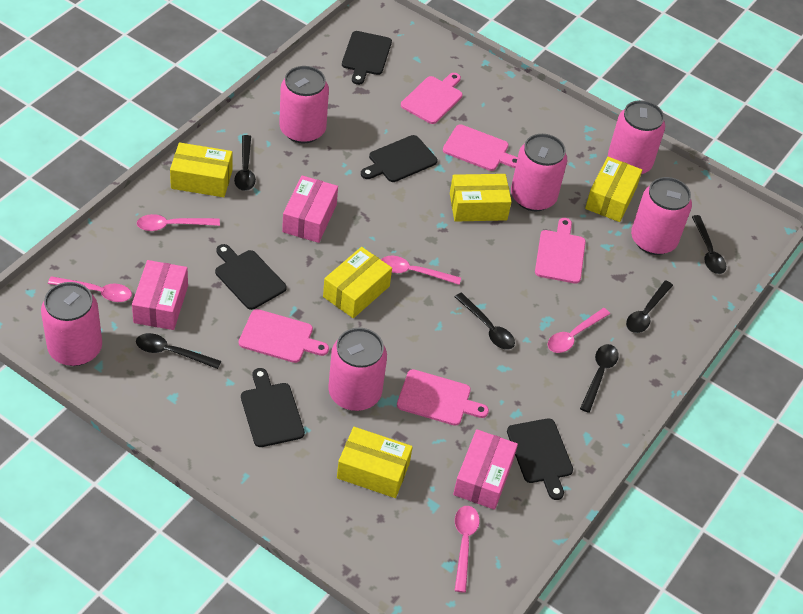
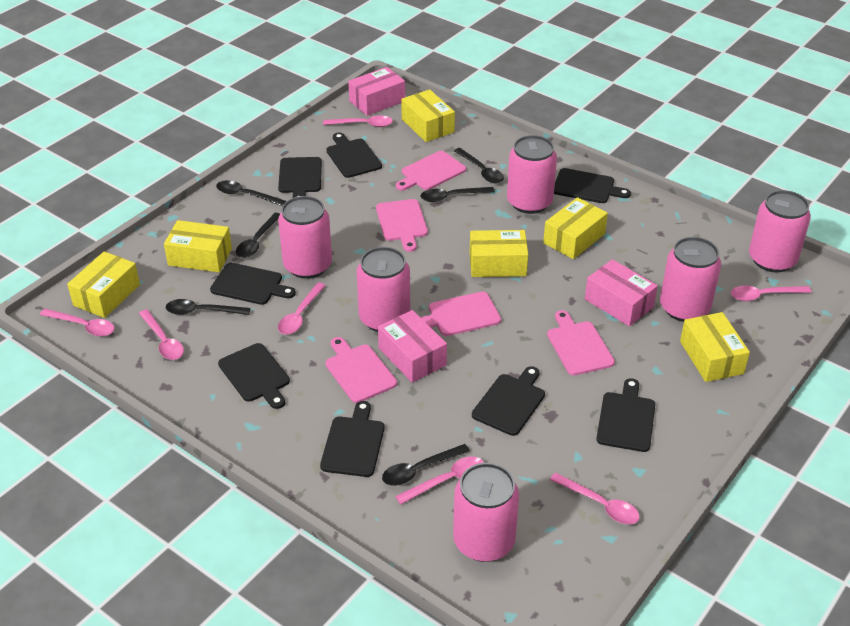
black cutting board: [215,244,286,310] [241,368,305,447] [342,31,392,85] [361,135,437,182] [507,418,573,500] = 5 -> [210,263,296,305] [218,343,290,409] [278,157,322,198] [320,401,385,477] [326,132,382,178] [472,366,545,436] [554,168,631,203] [597,378,655,452] = 8
pink spoon: [48,276,132,302] [137,214,220,231] [381,256,461,285] [455,506,480,593] [547,308,610,353] = 5 -> [40,309,114,336] [139,309,184,360] [278,283,326,335] [323,115,393,127] [395,456,484,505] [550,473,640,524] [731,286,811,301] = 7
yellow box: [170,142,232,197] [323,247,392,318] [337,427,413,498] [450,174,512,222] [585,157,642,222] = 5 -> [67,251,140,318] [164,220,232,272] [401,89,455,142] [470,230,528,277] [543,197,608,259] [680,312,750,382] = 6

